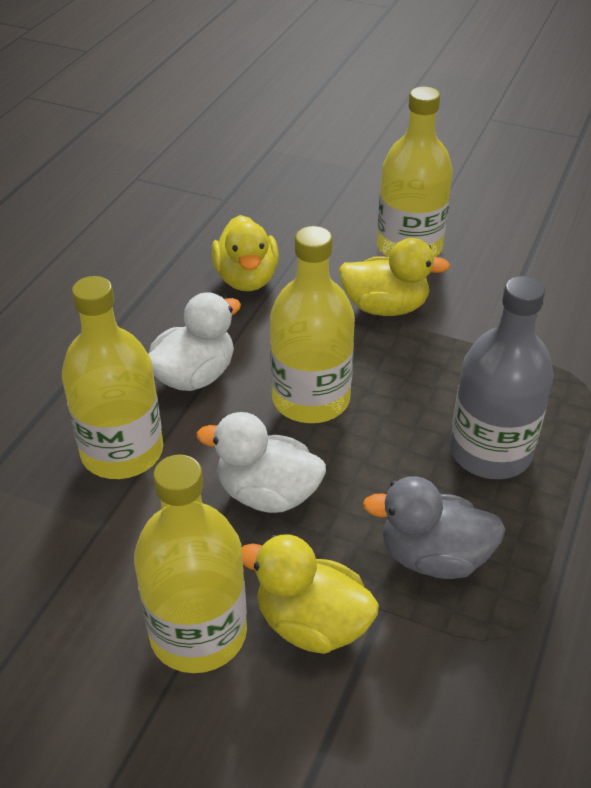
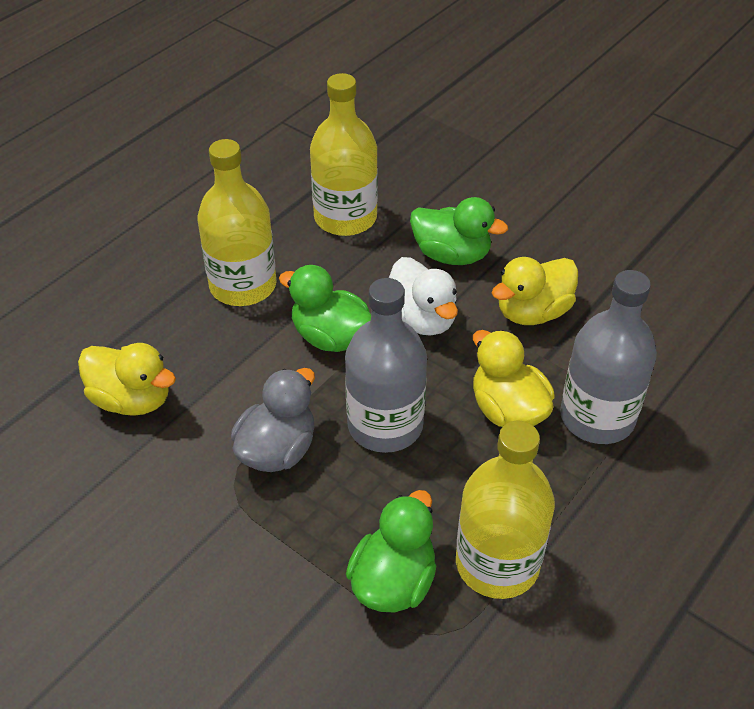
green duck: none = 0 -> [279,265,371,352] [346,490,436,612] [410,197,508,265] = 3
grey bottle: [450,276,554,479] = 1 -> [345,278,427,453] [560,270,657,444] = 2
white duck: [149,292,241,391] [196,412,326,513] = 2 -> [389,257,458,336] = 1
yellow bottle: [62,276,163,479] [134,455,247,673] [270,226,355,423] [377,87,453,257] = 4 -> [197,139,277,306] [310,73,378,236] [456,420,555,599] = 3

